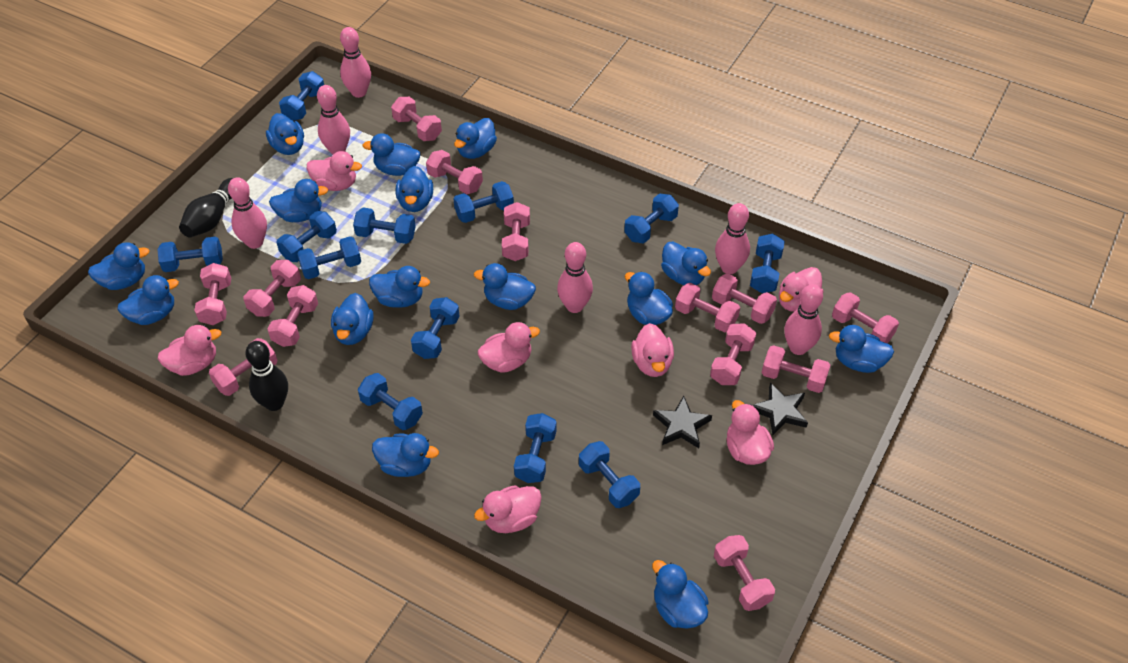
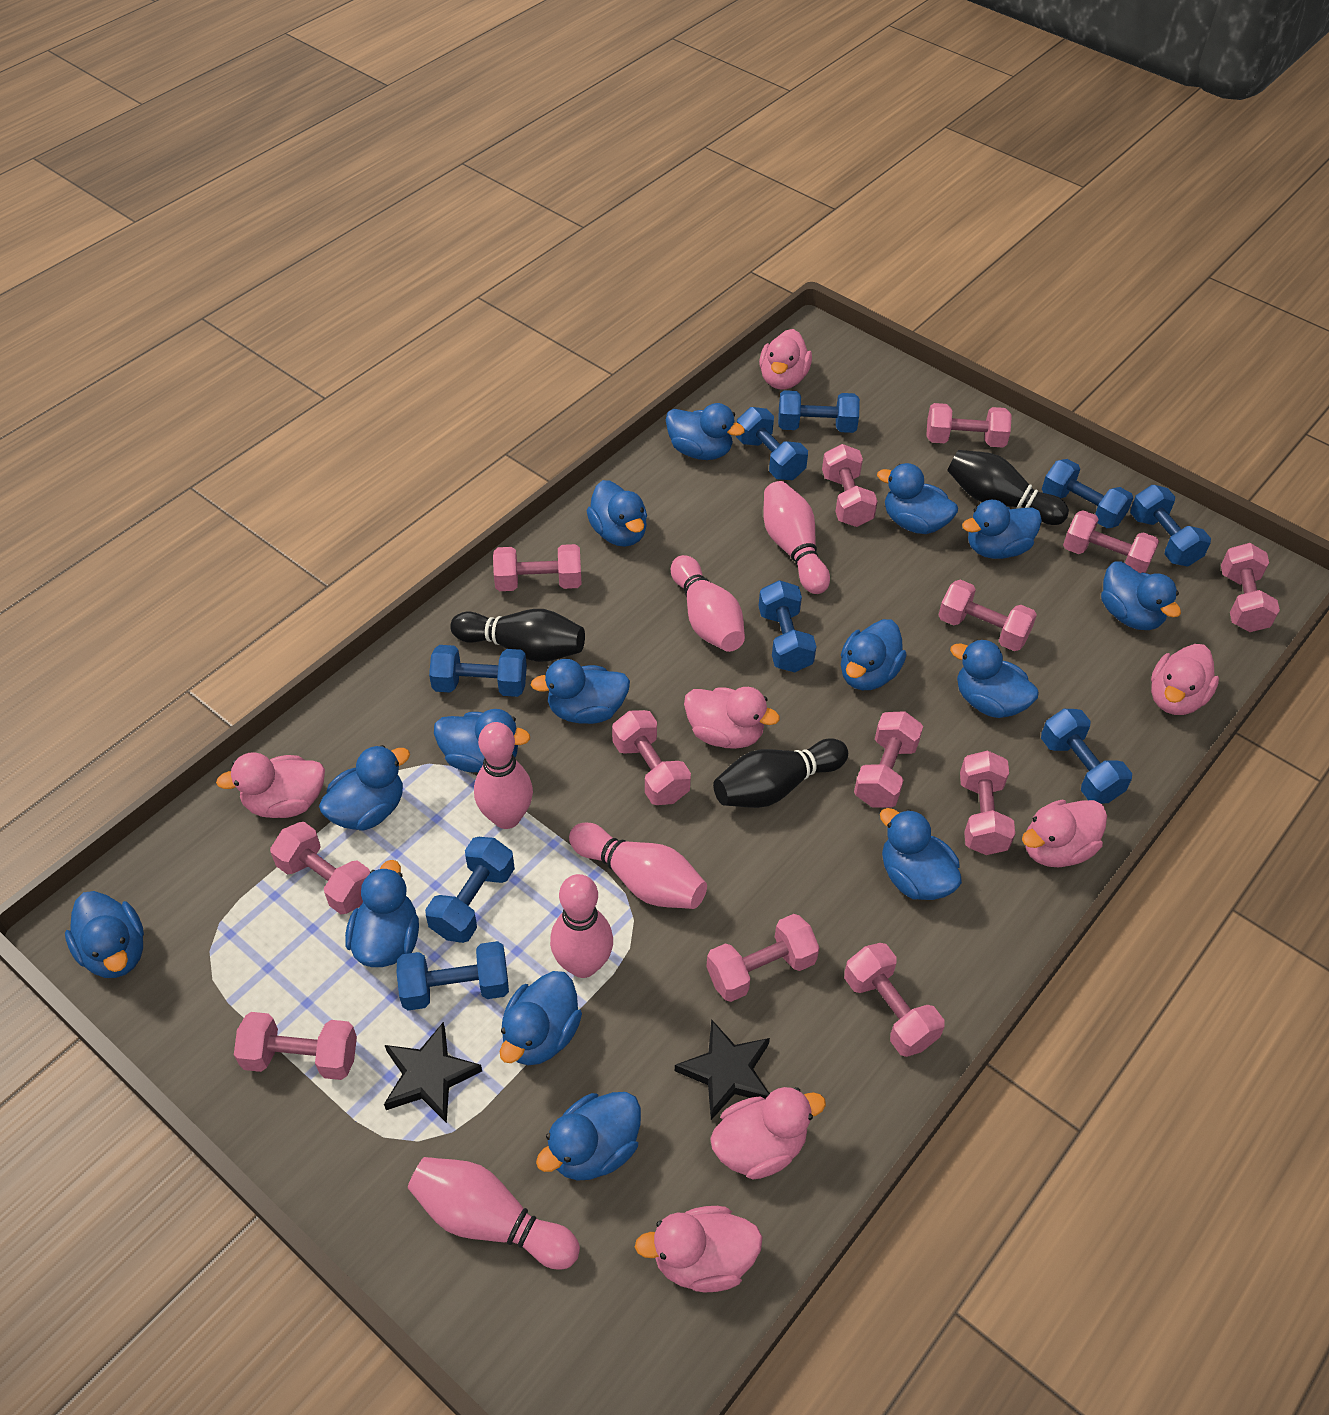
black bowling pin: [179,178,233,237] [245,341,288,411] = 2 -> [450,609,585,662] [713,738,848,808] [947,450,1069,525] = 3
blue dumbbell: [157,237,223,272] [276,211,337,262] [279,71,324,121] [297,236,361,279] [353,207,416,244] [358,373,423,430] [411,297,460,359] [453,181,514,223] [514,413,557,483] [579,441,640,508] [624,193,679,243] [750,234,785,293] = 12 -> [397,941,509,1010] [425,837,515,943] [429,645,527,697] [736,407,808,480] [759,580,817,672] [778,390,860,433] [1041,709,1132,804] [1042,459,1133,528] [1130,485,1211,567] = 9

